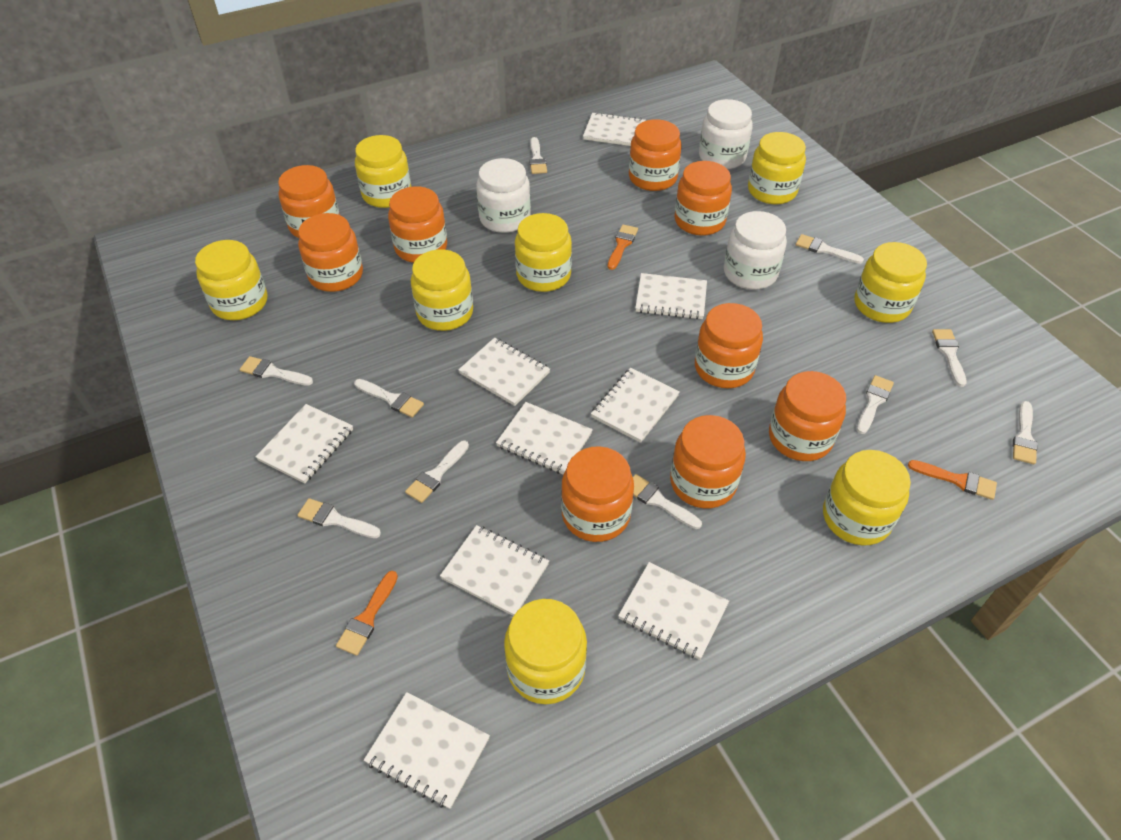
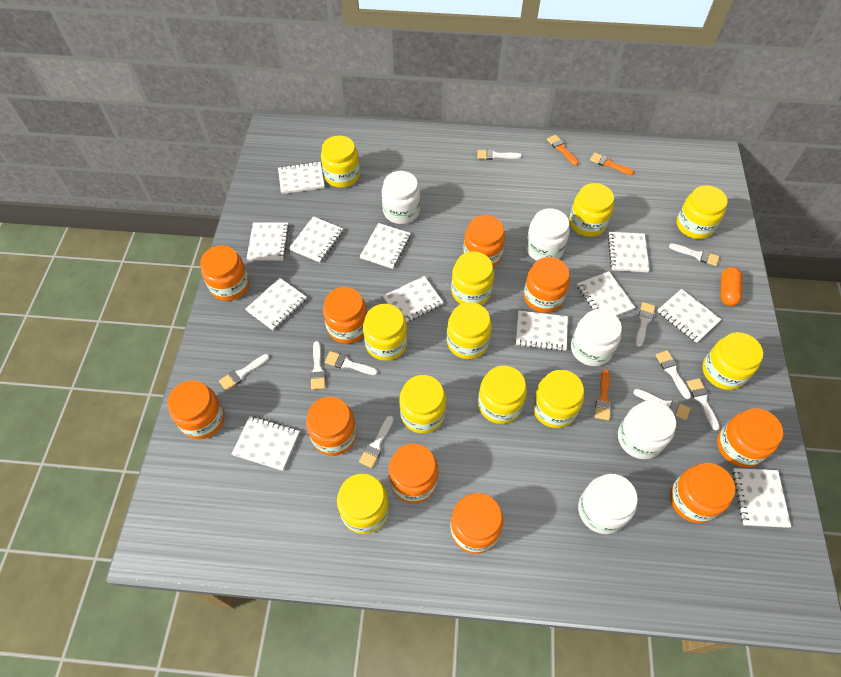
orange capsule: none = 0 -> [721,267,742,306] = 1
orange jar: [278,165,340,238] [298,213,363,292] [388,186,447,263] [561,446,634,542] [629,119,682,191] [670,415,746,508] [674,161,732,236] [695,303,763,388] [769,371,846,461] = 9 -> [167,381,225,439] [200,245,250,301] [306,397,357,456] [323,287,367,344] [389,443,438,503] [450,493,504,554] [463,215,505,267] [524,257,570,313] [670,463,735,523] [717,408,783,468] = 10
white jar: [476,158,531,233] [699,99,753,169] [724,211,787,290] = 3 -> [382,171,420,224] [526,208,570,261] [571,309,622,366] [578,474,638,534] [618,400,676,459] = 5
white notebook: [256,404,353,483] [364,692,490,809] [440,525,549,616] [458,337,550,406] [496,402,593,474] [583,112,646,146] [591,368,680,443] [618,562,729,660] [635,273,707,319] = 9 -> [232,416,300,471] [245,278,307,330] [247,222,289,261] [278,161,325,194] [289,216,343,263] [360,223,411,269] [383,276,444,322] [516,310,568,351] [577,271,635,316] [608,232,650,272] [657,289,722,343] [732,468,791,528] = 12
yellow jar: [195,240,268,320] [355,135,411,208] [411,250,473,331] [504,599,587,704] [515,213,572,292] [748,132,806,204] [823,450,911,546] [855,242,927,323] = 8 -> [321,135,360,188] [337,473,389,534] [363,304,408,361] [399,375,446,433] [447,302,492,359] [451,251,494,305] [478,365,527,424] [532,370,584,428] [569,183,614,237] [677,185,728,239] [703,332,763,390] = 11

